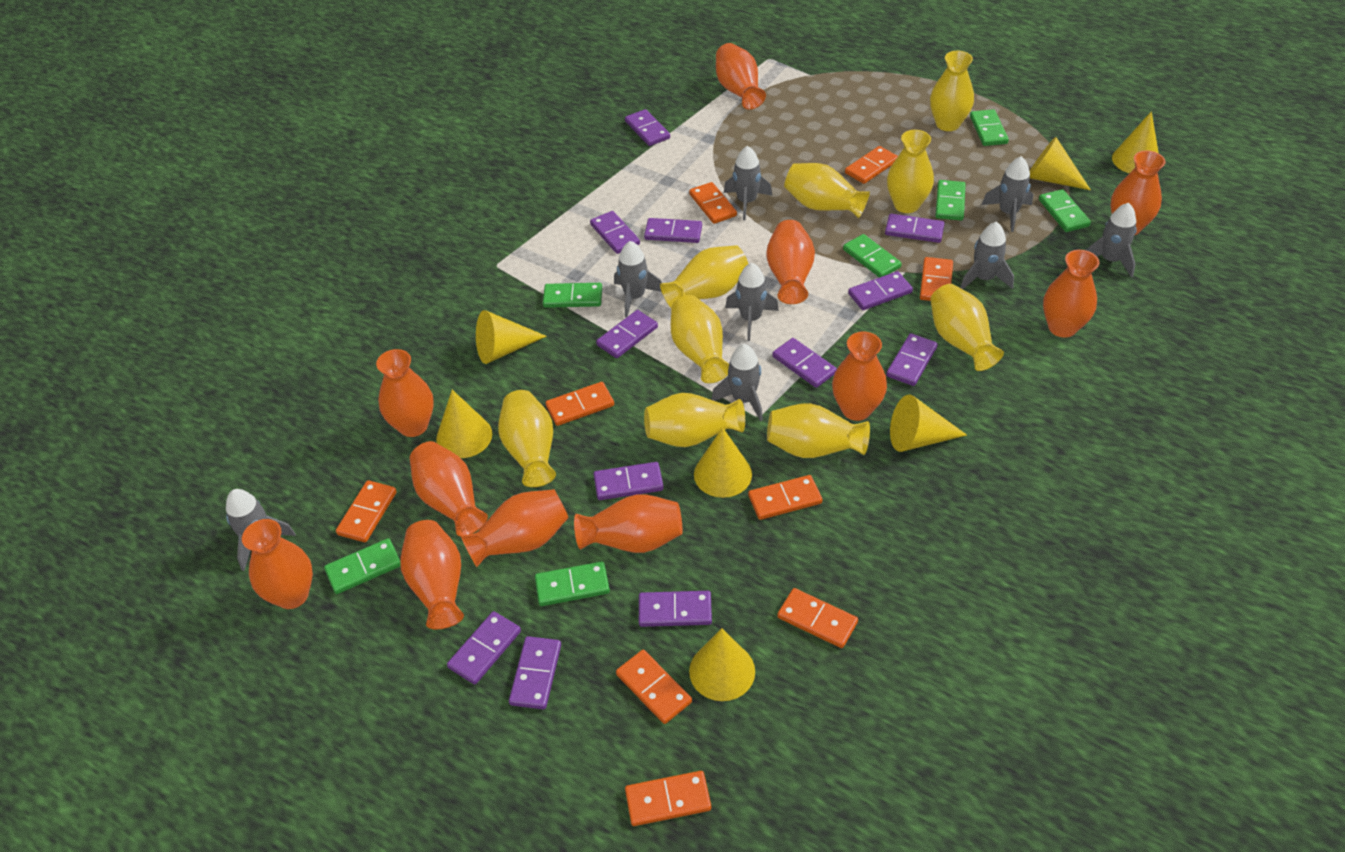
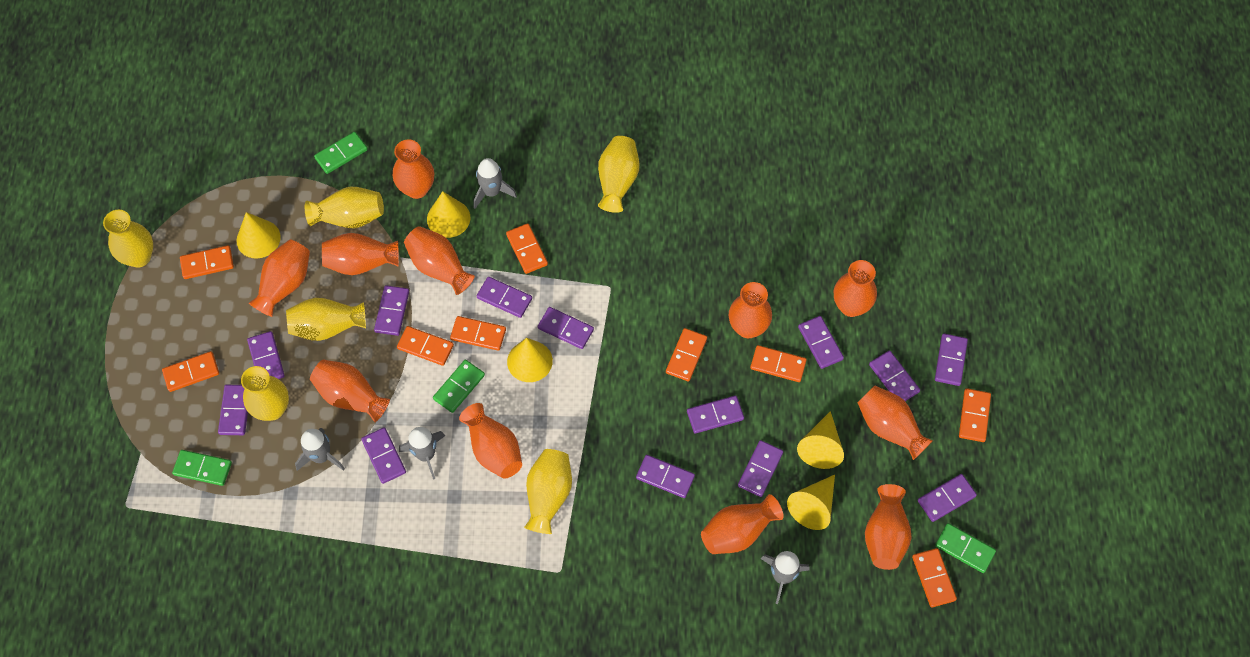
green domino: [324,538,401,594] [535,561,610,606] [543,283,602,308] [843,234,902,278] [935,180,966,220] [970,109,1009,146] [1039,189,1091,232] = 7 -> [172,450,232,486] [314,132,368,174] [433,360,485,413] [935,523,996,573] = 4
grey rocket: [226,489,296,571] [614,241,662,318] [711,344,763,421] [724,146,772,220] [725,263,779,341] [960,222,1014,289] [982,156,1033,232] [1086,203,1137,277] = 8 -> [295,428,345,471] [399,427,445,480] [473,158,517,209] [760,551,810,604] = 4
purple domino: [447,611,521,685] [509,636,561,709] [590,211,640,254] [594,462,664,500] [596,310,658,358] [625,109,670,146] [639,591,712,627] [644,218,702,243] [772,338,837,388] [848,271,913,310] [885,214,945,243] [886,333,938,386] = 12 -> [218,385,248,435] [247,331,285,379] [361,427,406,484] [374,285,409,336] [477,277,532,318] [538,307,594,349] [636,455,695,498] [687,396,744,433] [738,440,783,497] [798,316,844,369] [869,351,920,401] [918,474,977,522] [935,333,968,386] = 13
yellow cone: [436,390,492,458] [476,310,547,364] [689,628,755,701] [694,427,752,498] [890,395,967,452] [1030,137,1091,190] [1112,111,1159,173] = 7 -> [237,212,281,258] [427,191,470,238] [507,338,553,382] [787,475,835,530] [797,411,844,469] = 5
yellow vase: [498,390,556,487] [644,393,745,447] [660,245,748,308] [671,295,729,383] [767,403,870,458] [784,163,870,218] [887,130,934,213] [930,51,974,131] [930,284,1004,371] = 9 -> [103,210,153,268] [241,366,289,421] [286,298,366,341] [305,187,384,228] [524,449,572,534] [598,136,639,213] = 6

